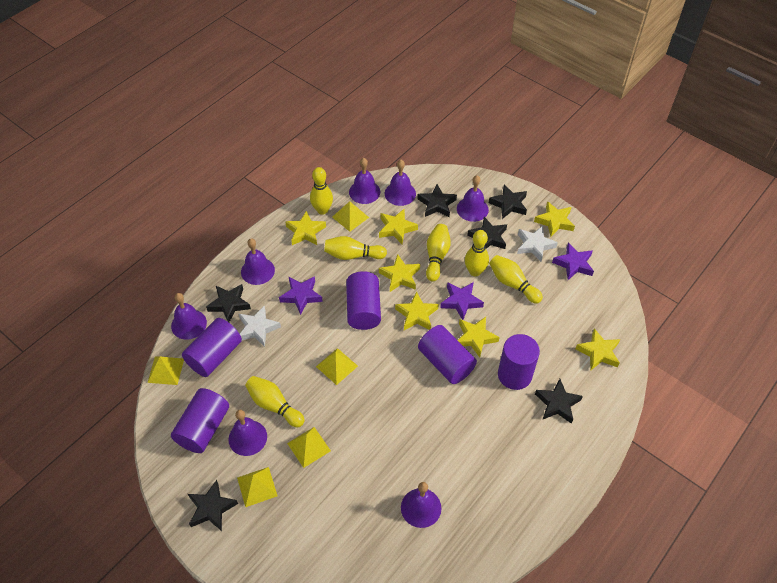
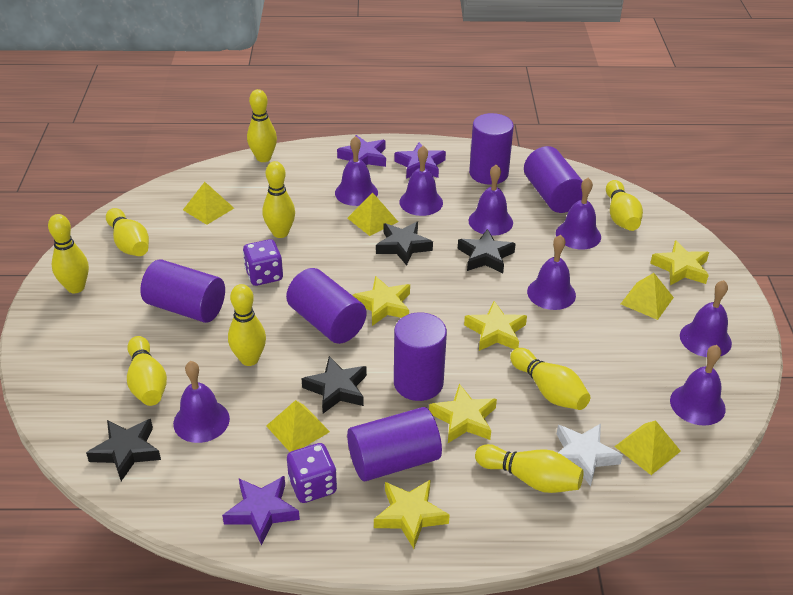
black star: [188,480,238,531] [206,284,251,322] [417,184,457,217] [467,217,507,249] [489,184,527,219] [535,379,583,424] = 6 -> [86,419,161,481] [301,356,367,414] [376,222,433,266] [458,229,516,273] = 4
purple bell: [171,293,207,340] [228,410,267,456] [241,238,275,285] [349,158,380,204] [385,160,416,206] [401,482,442,528] [457,175,489,222] = 7 -> [173,361,230,443] [335,136,378,206] [399,146,443,216] [468,164,513,236] [527,235,576,310] [556,178,601,249] [670,345,726,426] [680,280,732,357] = 8
purple cylinder: [171,388,229,453] [182,318,242,377] [346,271,381,330] [418,325,477,384] [498,334,540,390] = 5 -> [140,259,225,323] [286,268,367,344] [347,407,442,481] [394,312,447,401] [469,113,514,185] [524,146,583,213] = 6
purple dice: none = 0 -> [243,239,283,286] [287,443,337,503] = 2
white star: [239,306,281,347] [517,226,558,262] = 2 -> [557,423,623,487] = 1
yellow bowling pin: [245,376,305,427] [310,167,333,215] [324,236,387,260] [426,224,451,282] [465,230,489,276] [489,255,543,304] = 6 -> [48,214,89,293] [106,208,149,256] [127,336,167,406] [228,284,266,366] [247,89,277,162] [262,161,295,238] [475,444,584,493] [510,348,590,410] [606,180,643,231] = 9
yellow star: [285,211,326,245] [379,209,418,244] [379,254,420,292] [395,291,439,330] [458,317,500,358] [534,201,575,237] [575,328,620,370] = 7 -> [352,276,410,326] [374,479,450,549] [429,384,497,443] [464,301,527,351] [650,240,709,285] = 5

